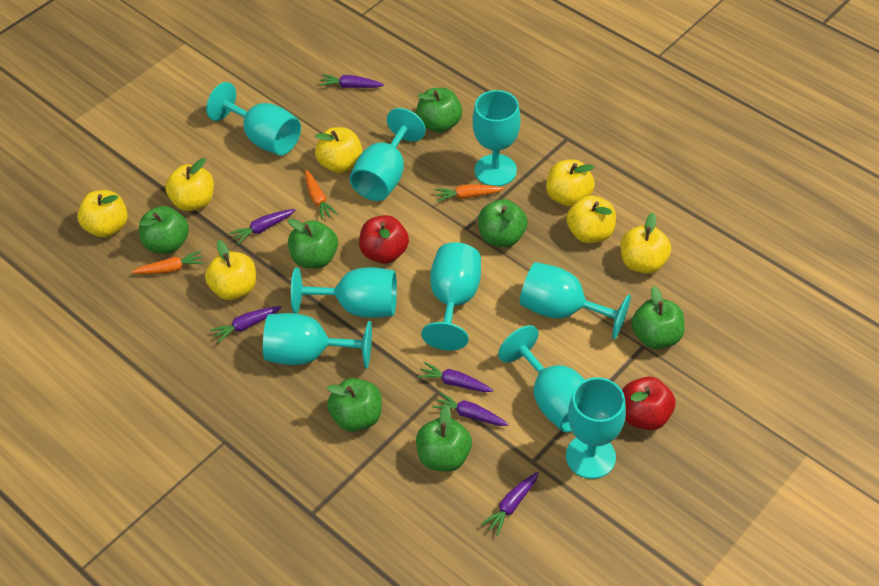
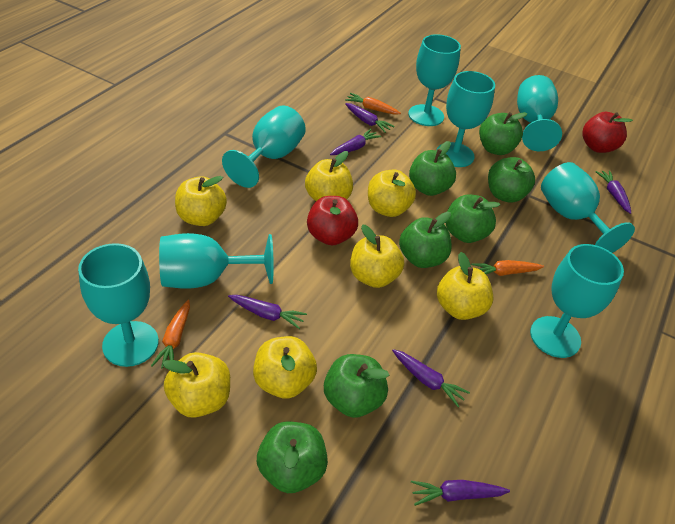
turquoise goblet: [206,82,301,156] [263,313,372,369] [291,267,397,318] [350,108,426,201] [421,242,481,351] [472,90,521,186] [498,325,585,432] [520,262,631,339] [566,377,626,479] = 9 -> [78,243,159,367] [159,233,274,289] [222,105,306,188] [408,34,461,126] [437,71,495,167] [517,75,562,151] [530,244,624,358] [541,162,635,253] = 8

